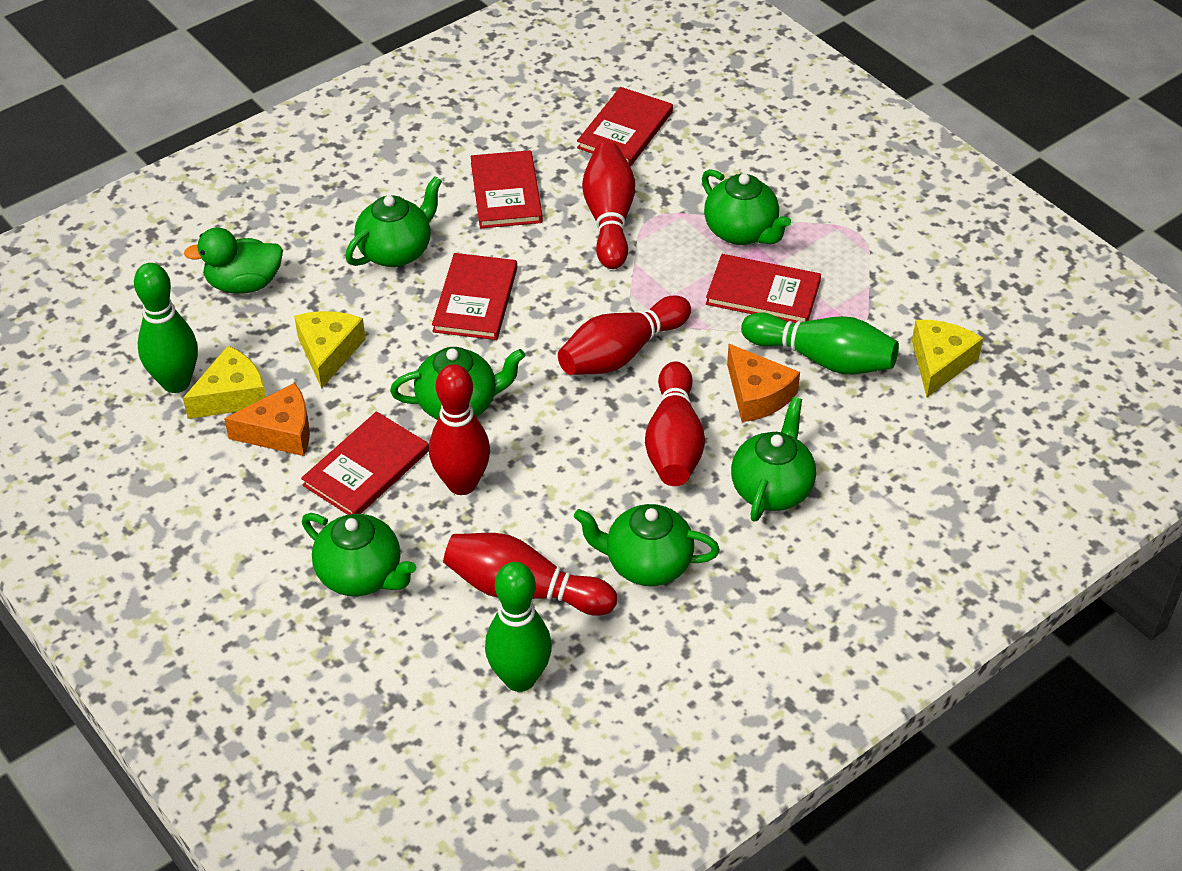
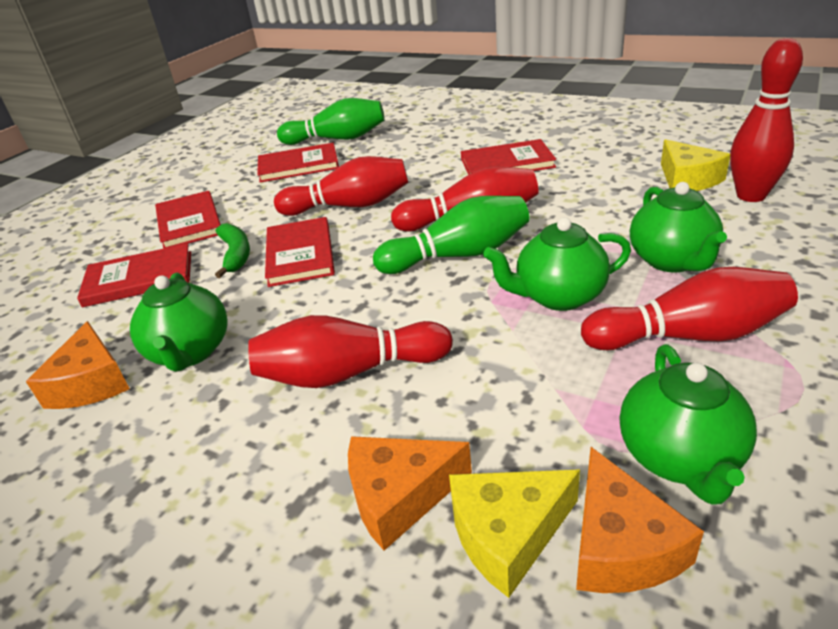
green banana: none = 0 -> [215,223,250,278] = 1
green bowling pin: [134,263,198,393] [485,562,552,692] [741,312,899,374] = 3 -> [277,98,385,145] [373,196,530,274] = 2
green duck: [183,228,283,294] = 1 -> none = 0
green teapot: [302,513,416,596] [345,176,442,267] [390,347,525,420] [574,504,720,586] [702,169,791,245] [731,397,816,522] = 6 -> [130,272,228,372] [483,217,631,311] [620,344,757,505] [630,182,727,272] = 4
orange cheese: [224,383,310,456] [727,344,800,422] = 2 -> [26,321,130,409] [348,436,472,551] [576,447,704,593] = 3
yellow cheese: [183,346,266,419] [294,311,365,389] [912,320,983,397] = 3 -> [449,470,580,598] [661,139,730,191] = 2

